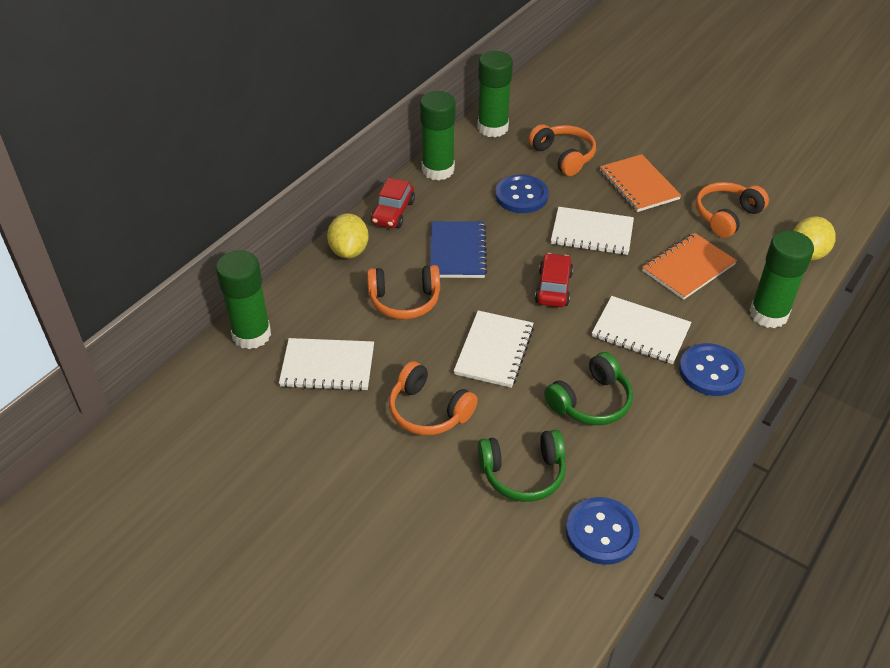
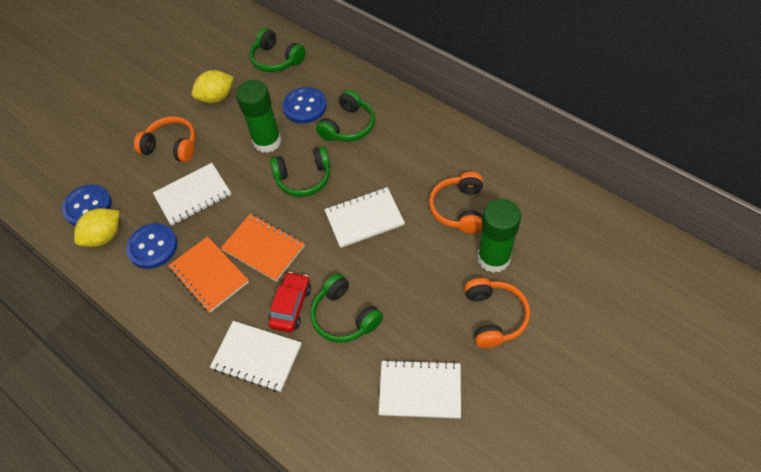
blue notebook: [430,221,487,278] = 1 -> none = 0
green glue stick: [216,250,271,349] [420,91,456,181] [477,51,513,137] [749,231,814,328] = 4 -> [236,80,282,153] [477,199,521,273] = 2
green headphones: [478,430,566,502] [544,352,633,425] = 2 -> [249,28,306,72] [270,146,330,197] [310,273,383,343] [316,90,375,142] = 4
orange headphones: [367,265,440,320] [389,361,478,435] [529,124,596,176] [696,182,769,238] = 4 -> [134,116,196,162] [429,172,483,233] [465,278,530,348] = 3
red car: [371,178,415,228] [535,253,573,307] = 2 -> [269,272,311,332] = 1

